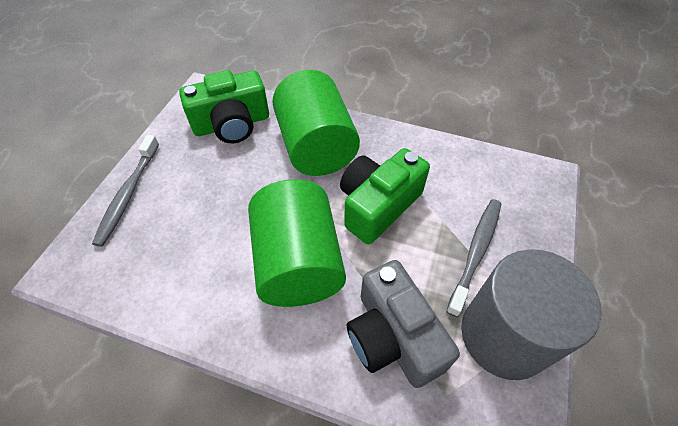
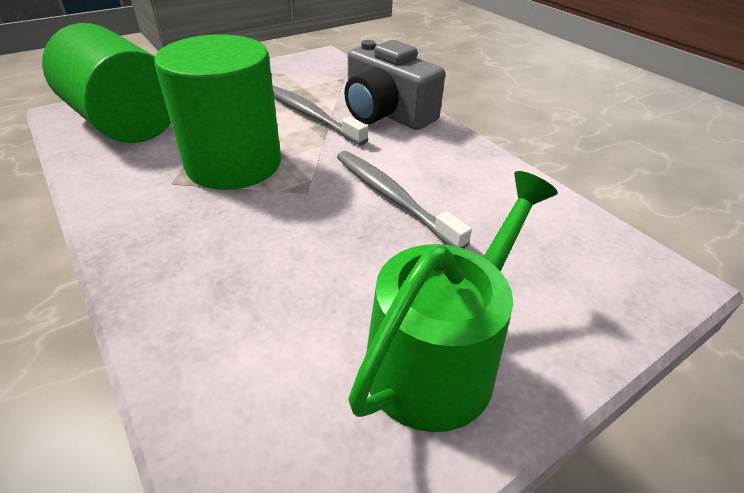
green camera: [179,70,269,143] [340,148,430,244] = 2 -> none = 0
green watering can: none = 0 -> [348,171,558,432] = 1
grey cylinder: [461,249,602,380] = 1 -> none = 0

